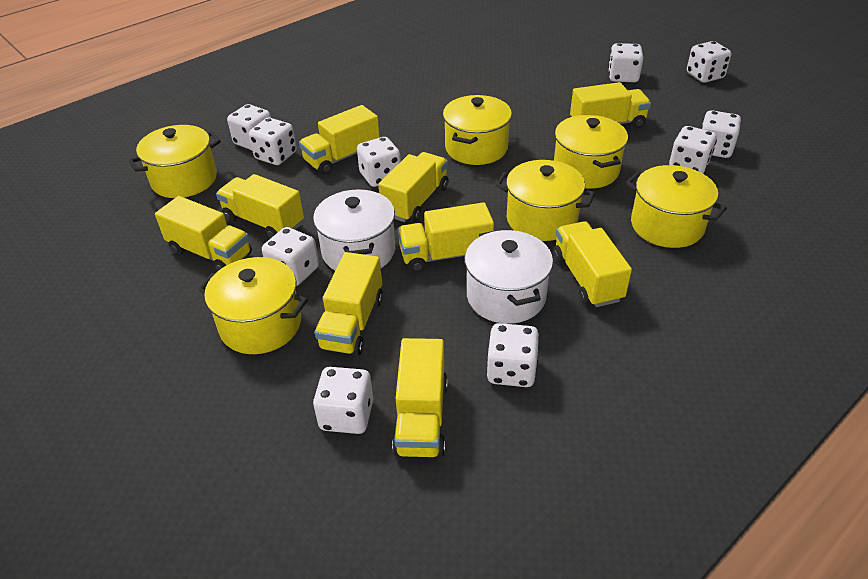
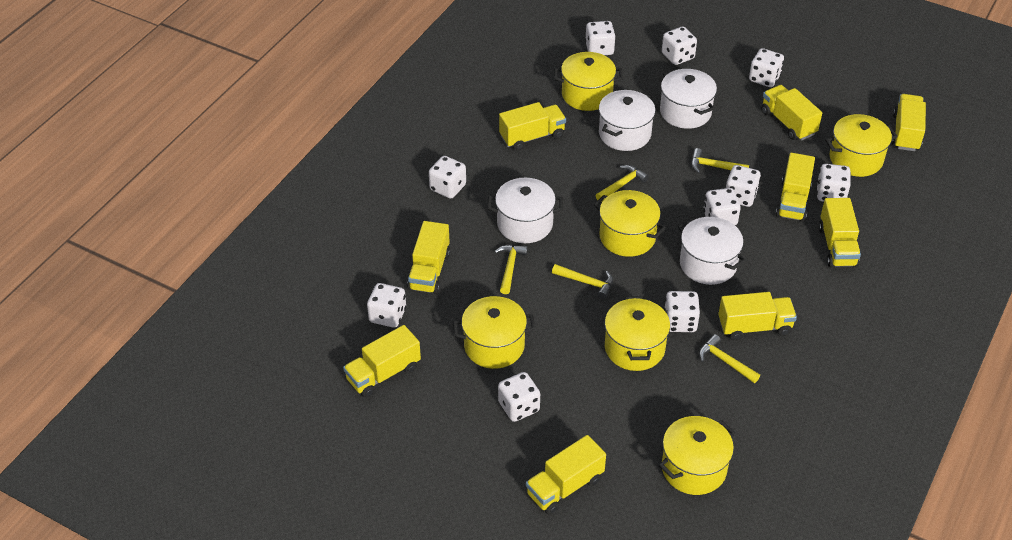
white pot: [313,189,395,271] [465,229,553,324] = 2 -> [488,178,563,243] [599,90,656,151] [660,69,717,129] [678,217,746,285] = 4
yellow hammer: none = 0 -> [494,245,528,294] [552,264,613,299] [596,165,649,200] [691,148,749,173] [699,334,760,383] = 5

